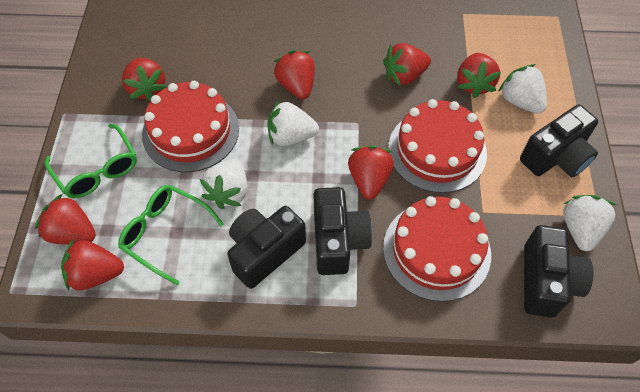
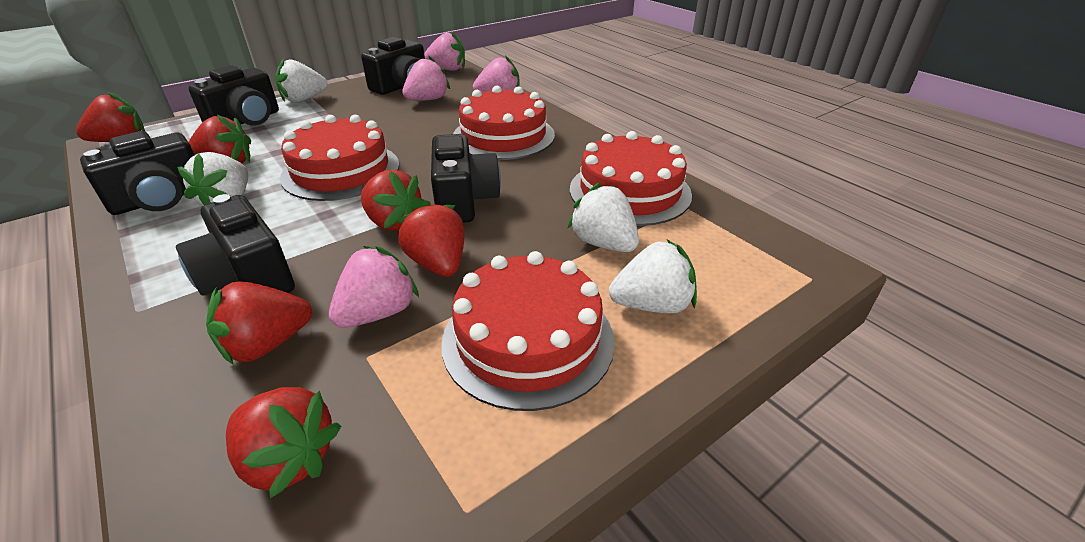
black camera: [227,206,306,289] [314,187,372,275] [520,104,598,177] [524,225,593,317] = 4 -> [80,131,195,215] [176,194,295,296] [188,65,279,126] [361,37,425,95] [431,134,501,223] = 5
green glasses: [45,124,137,198] [118,185,224,285] = 2 -> none = 0
pink strawberry: none = 0 -> [329,246,419,328] [402,55,450,101] [424,32,465,71] [473,55,520,92] = 4
red cake: [142,81,239,172] [383,196,491,302] [388,99,487,193] = 3 -> [280,115,399,201] [441,251,615,411] [453,86,555,160] [570,131,692,226] = 4
red strawberry: [35,194,96,245] [61,238,124,291] [122,58,167,101] [274,50,315,99] [348,145,394,199] [383,43,431,86] [457,53,501,98] = 7 -> [76,92,145,142] [189,115,251,163] [206,281,312,365] [226,387,341,498] [361,170,425,230] [396,200,464,277] = 6

